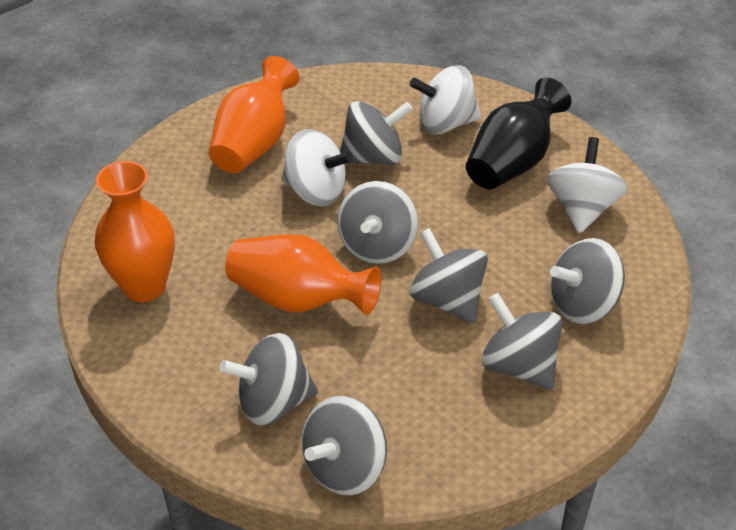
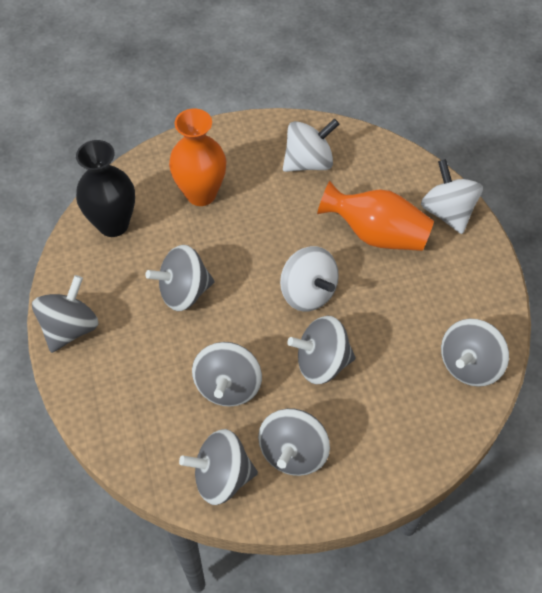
orange vase: [95,161,175,302] [209,56,300,173] [225,234,381,315] = 3 -> [169,109,226,206] [317,181,434,251] = 2

